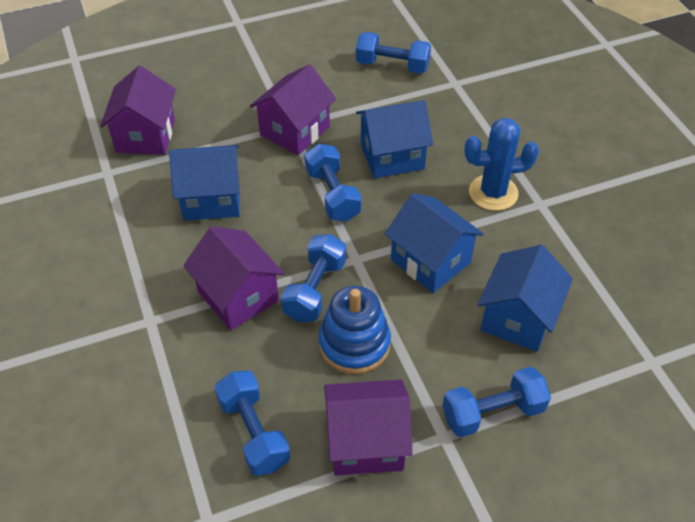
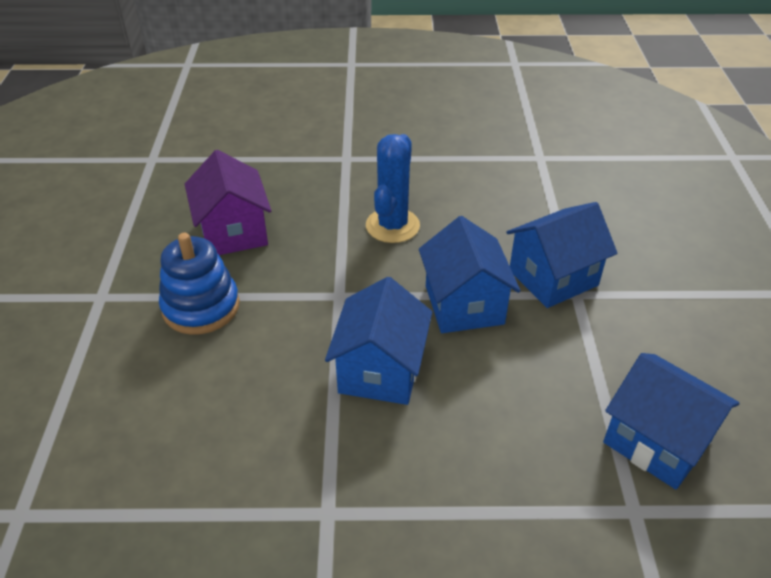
blue dumbbell: [215,371,290,476] [281,234,346,322] [305,143,362,222] [356,32,431,74] [443,367,551,437] = 5 -> none = 0
purple house: [100,66,176,155] [183,226,284,330] [250,64,336,155] [324,380,413,475] = 4 -> [185,150,271,255] = 1

